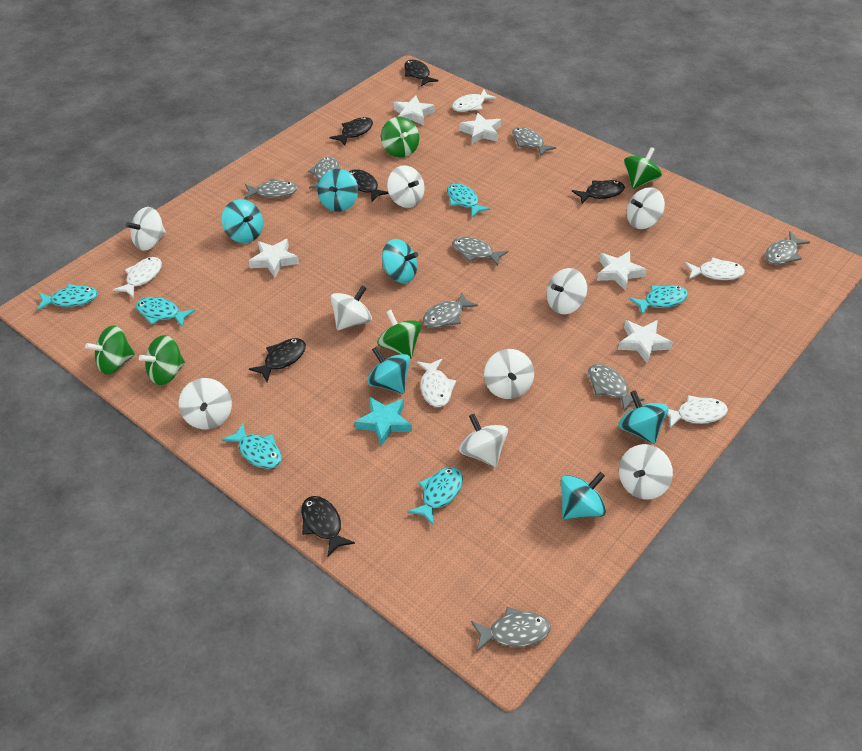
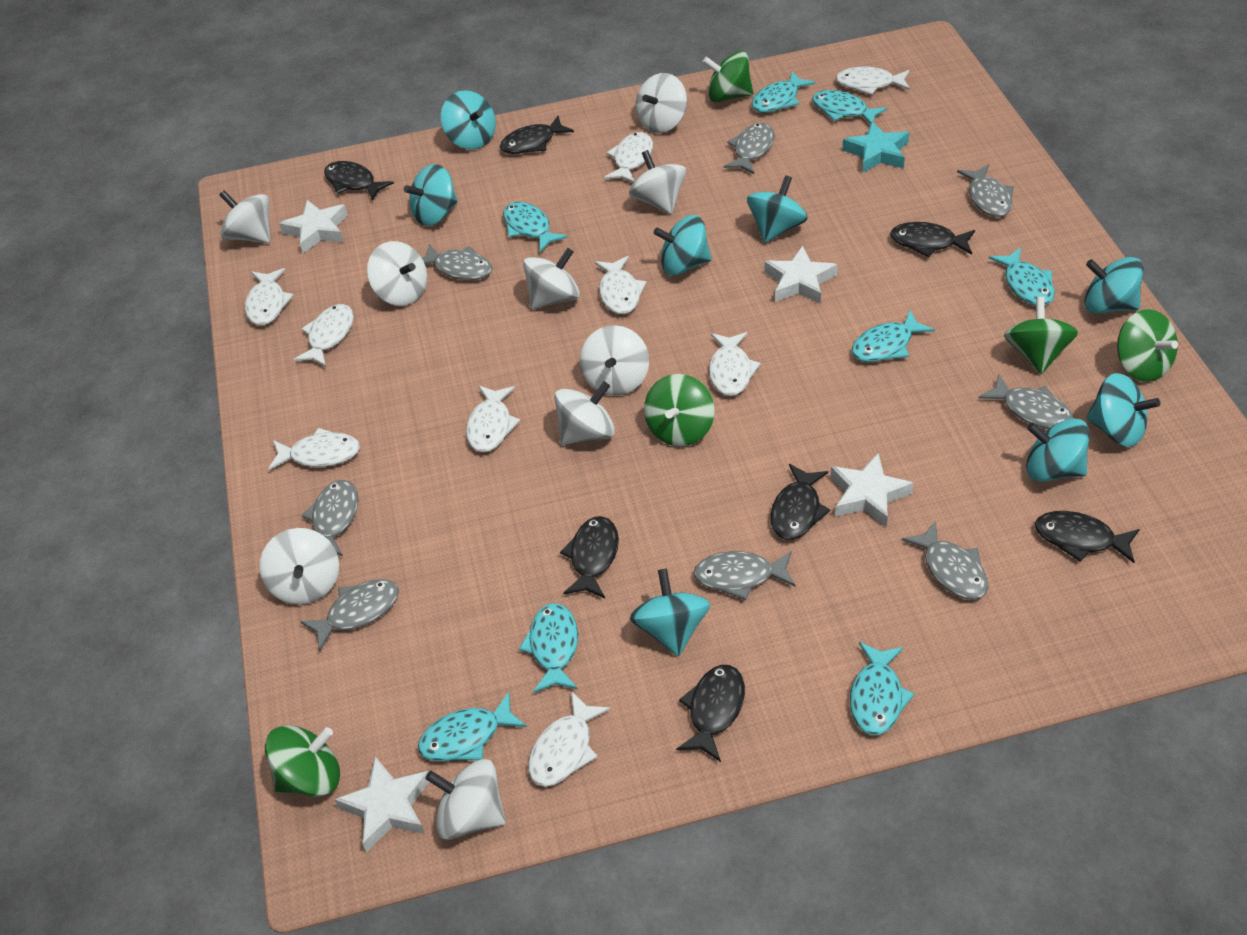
black fish: [249,338,306,382] [301,496,355,557] [330,117,373,146] [349,169,389,201] [404,60,438,86] [572,180,625,204] = 6 -> [324,161,394,201] [500,116,574,154] [560,516,619,598] [676,665,745,762] [771,464,830,540] [890,222,975,257] [1035,511,1140,563] = 7
turquoise fish: [37,284,98,311] [136,297,195,327] [222,423,282,469] [408,467,463,525] [447,183,490,217] [629,285,688,315] = 6 -> [418,692,527,761] [503,202,568,252] [519,603,578,693] [751,71,816,113] [812,90,888,124] [850,642,915,735] [852,310,935,362] [989,248,1055,305] = 8
turquoise spinning top: [222,199,263,243] [318,169,358,212] [367,346,410,394] [382,239,418,283] [561,472,606,519] [618,390,668,444] = 6 -> [404,164,458,226] [441,90,496,150] [630,569,710,656] [654,215,712,275] [747,175,808,243] [1026,418,1090,482] [1084,257,1143,314] [1086,373,1160,447] = 8
white fish: [113,257,162,298] [416,358,456,407] [452,90,497,112] [667,395,728,428] [685,257,745,280] = 5 -> [245,268,294,325] [268,428,360,470] [293,304,354,367] [466,386,520,452] [528,691,611,787] [595,256,647,314] [604,132,653,183] [709,332,761,396] [836,67,910,95] = 9
white star: [249,239,299,278] [393,96,435,126] [459,113,501,144] [597,251,647,291] [618,320,673,363] = 5 -> [279,200,347,254] [335,756,429,852] [764,246,837,304] [831,453,914,527] = 4

